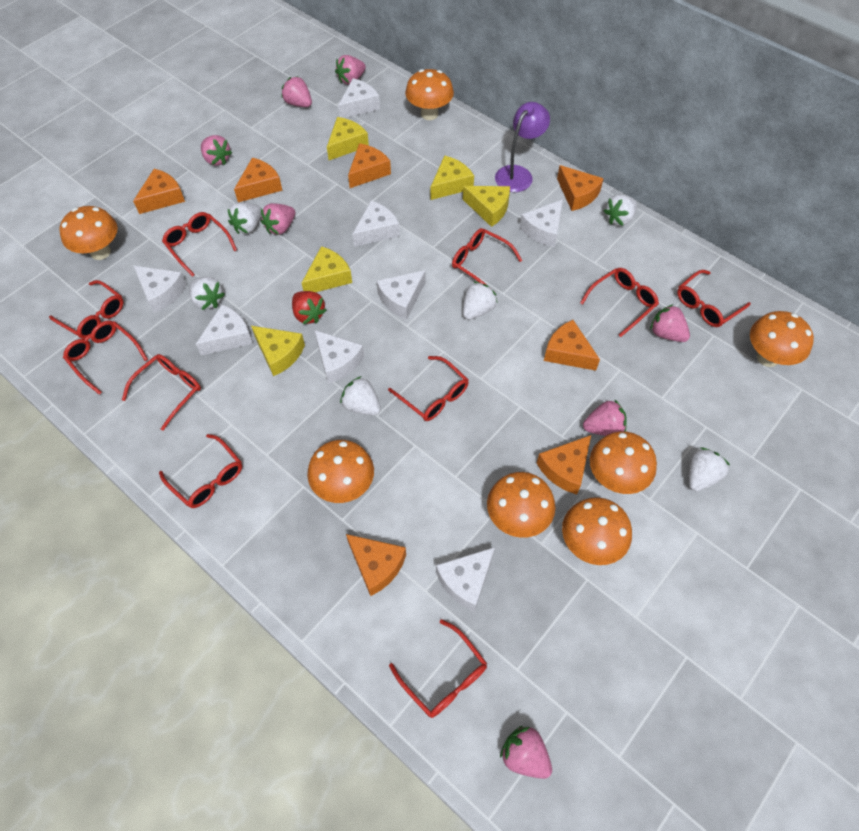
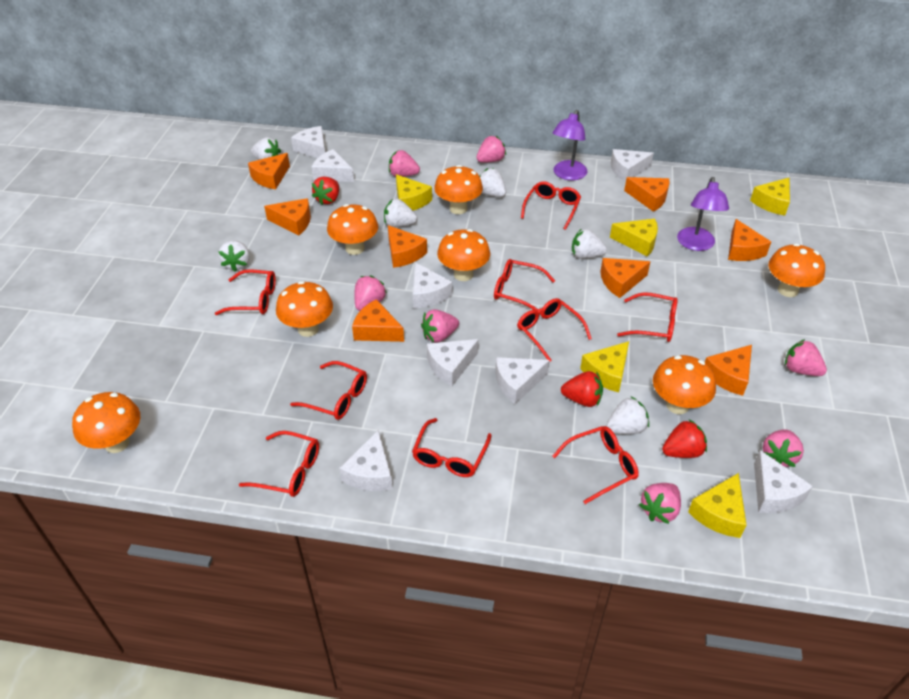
orange cheese: [133,169,185,214] [234,158,282,202] [346,534,406,596] [348,143,391,188] [537,435,591,495] [544,320,600,371] [557,165,604,211] = 7 -> [248,153,290,189] [264,198,311,236] [352,299,404,342] [388,225,427,268] [600,258,651,298] [624,177,669,212] [705,345,752,396] [728,219,771,261] = 8
purple lamp: [495,102,550,192] = 1 -> [553,110,587,180] [677,177,729,251] = 2
red glasses: [49,280,124,339] [63,321,148,395] [122,354,201,430] [159,434,242,508] [162,212,237,277] [388,356,469,421] [389,619,487,718] [452,228,522,286] [580,268,659,337] [677,270,751,327] = 10 -> [215,269,276,315] [239,431,319,497] [290,361,367,420] [412,418,492,477] [494,259,555,314] [517,298,592,362] [521,181,581,230] [553,426,639,504] [617,292,678,342] = 9
red strawberry: [292,291,327,324] = 1 -> [312,177,339,205] [561,371,603,407] [662,419,707,458] = 3

